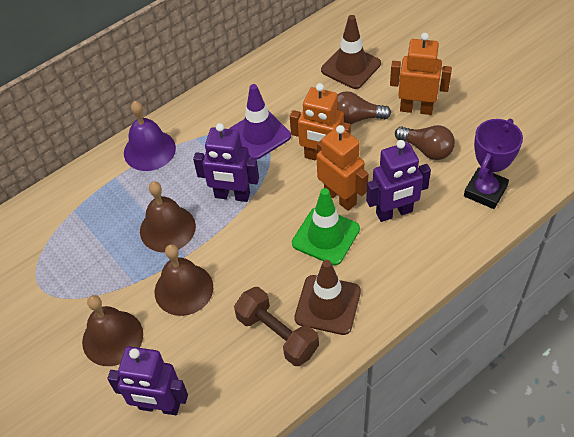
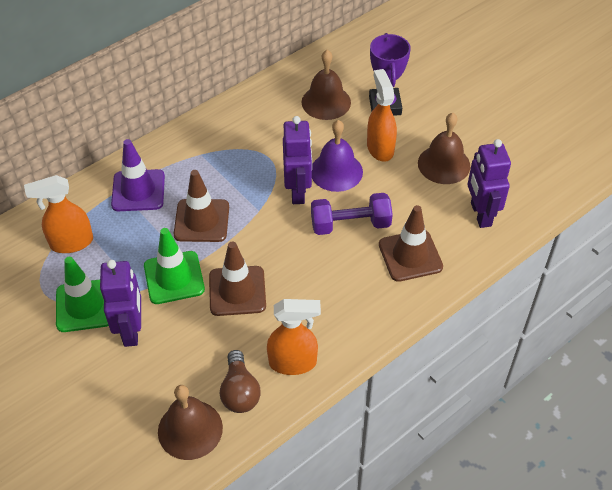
brown dumbbell: [234,287,319,366] = 1 -> none = 0
brown light bulb: [337,91,391,124] [395,125,455,160] = 2 -> [220,350,261,413] = 1
brown traffic cone: [294,260,361,335] [321,15,381,89] = 2 -> [174,170,229,242] [209,241,266,316] [379,205,443,282] = 3
green traffic cone: [292,188,360,265] = 1 -> [56,257,109,332] [144,228,205,304] = 2
orange robot: [290,83,351,160] [317,125,369,211] [390,33,452,115] = 3 -> none = 0
orange spray bottle: none = 0 -> [24,175,93,253] [267,299,321,375] [367,69,397,162] = 3
purple dumbbell: none = 0 -> [311,193,393,235] = 1

